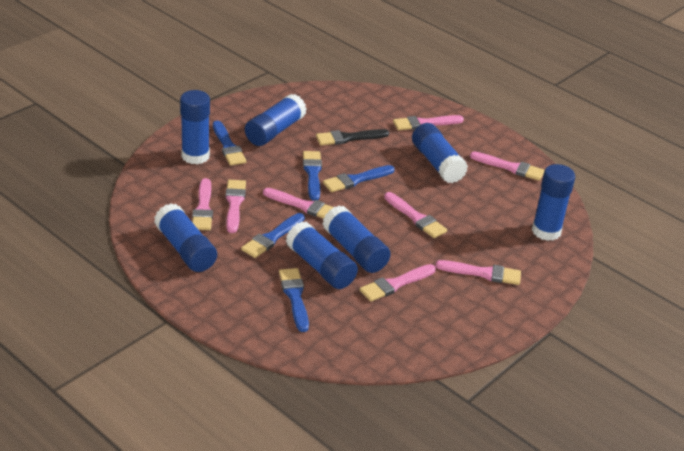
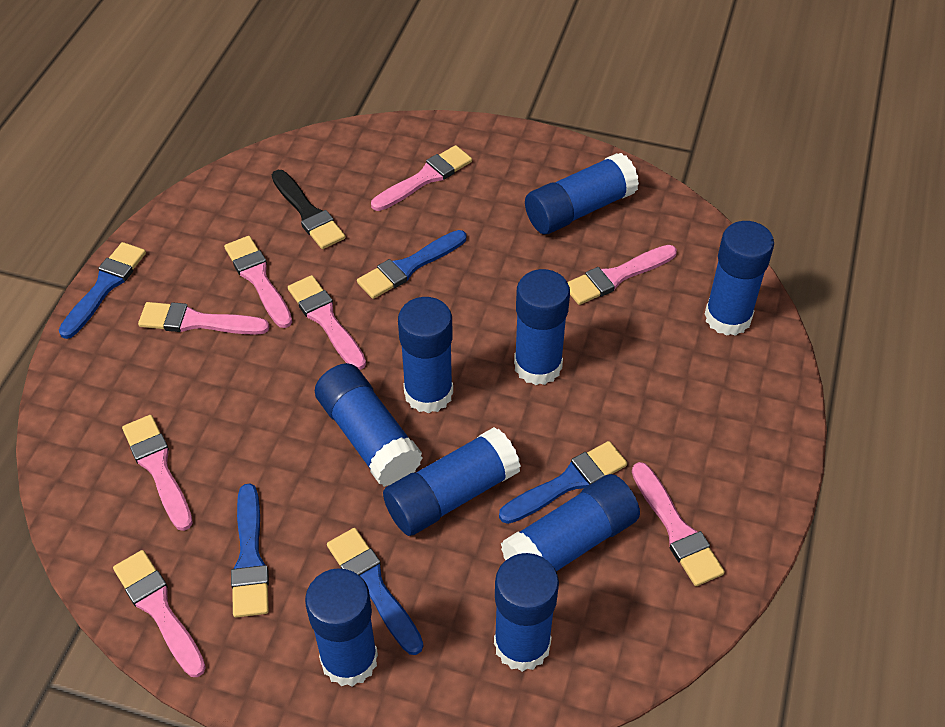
blue glue stick: [154,203,217,272] [180,90,210,164] [245,94,307,146] [286,222,358,289] [323,205,391,273] [412,123,468,183] [532,164,575,241] = 7 -> [305,568,378,687] [315,363,423,487] [383,427,521,536] [398,297,453,413] [494,553,559,672] [501,474,640,571] [514,269,570,385] [525,153,639,234] [704,221,774,336] = 9

